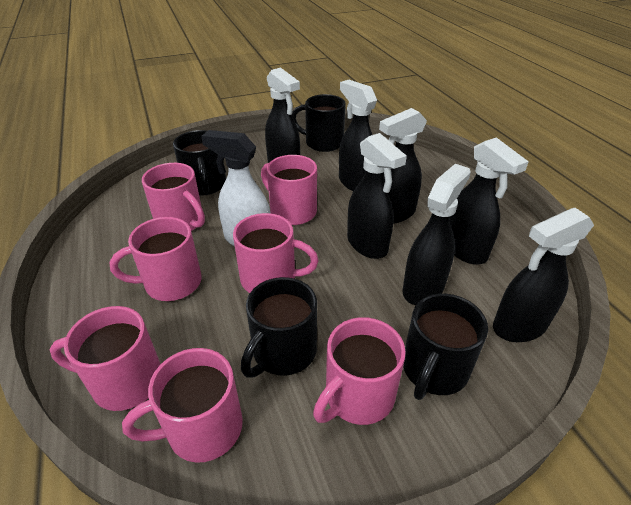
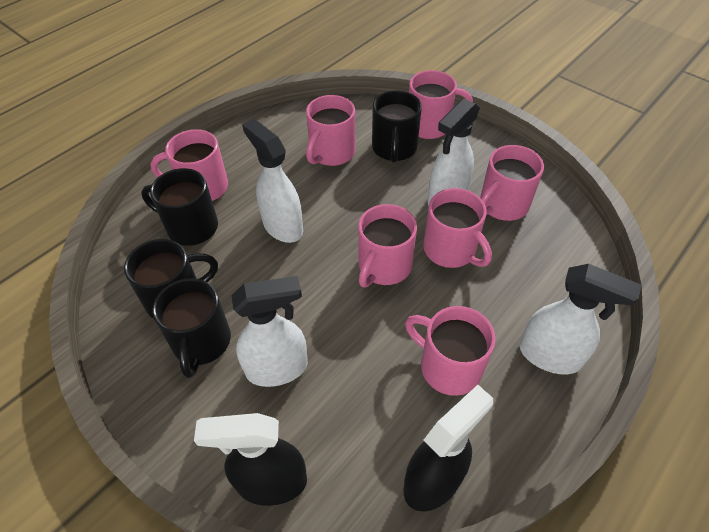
black spray bottle: [265,67,300,163] [339,80,377,191] [347,133,407,259] [379,108,427,224] [402,164,471,305] [450,137,529,264] [493,208,594,342] = 7 -> [194,413,307,506] [404,385,493,511] = 2
white spray bottle: [201,130,270,246] = 1 -> [231,276,308,387] [242,119,303,243] [428,99,480,206] [520,264,641,375] = 4

